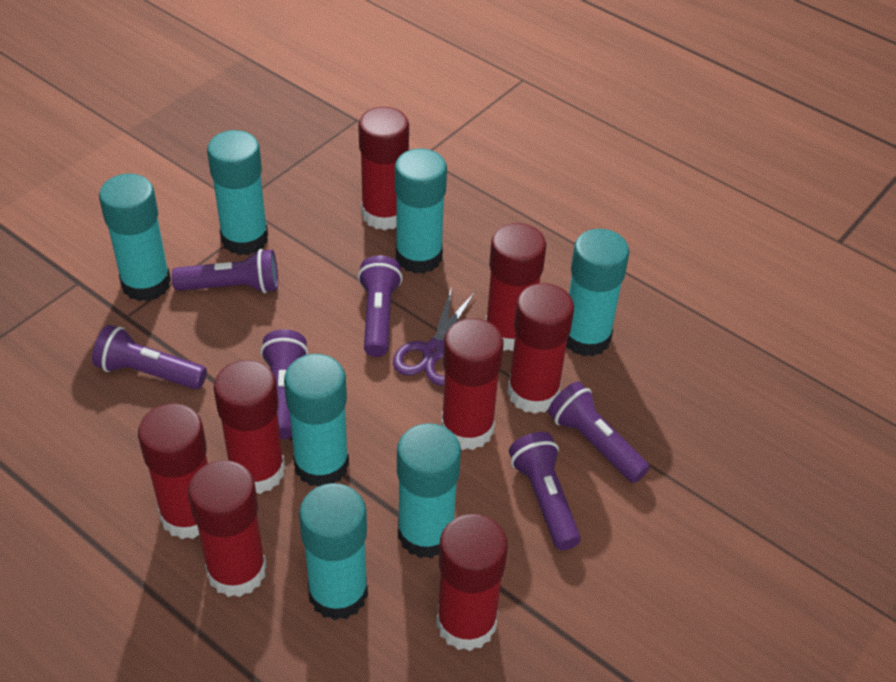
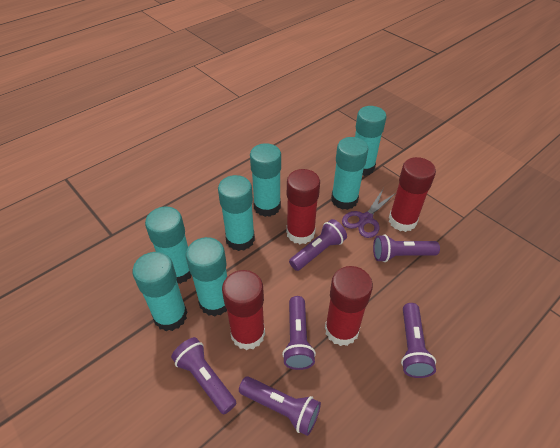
red glue stick: [138,403,208,539] [188,460,267,597] [214,360,285,494] [358,107,409,230] [436,514,508,651] [441,318,504,450] [486,223,546,351] [507,283,574,414] = 8 -> [222,270,265,350] [286,169,320,244] [325,266,373,346] [389,157,436,232] = 4

